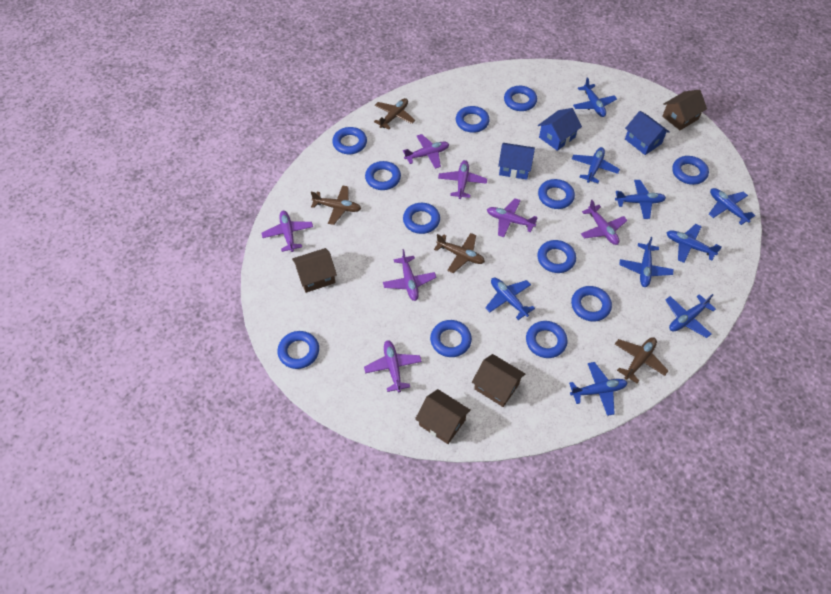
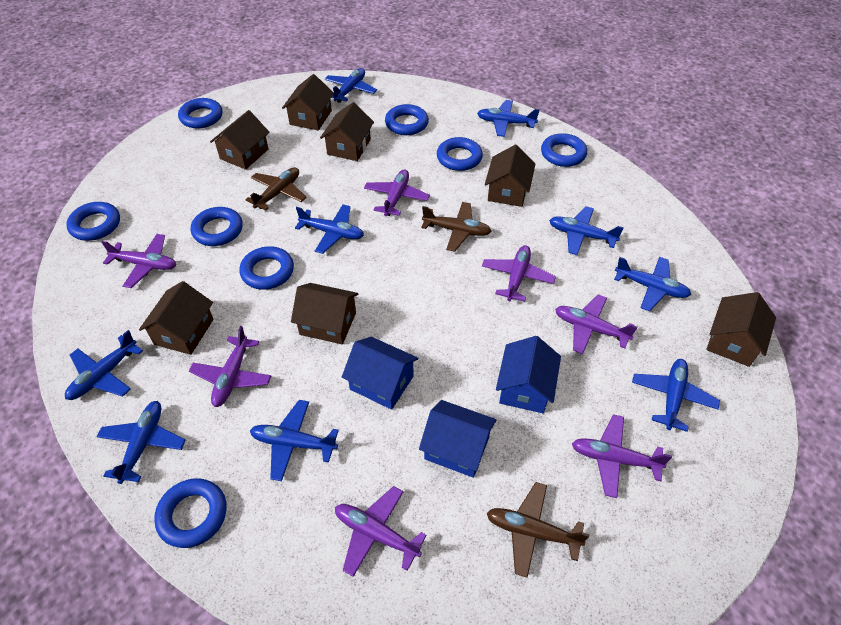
blue ring: [277,331,319,369] [332,127,367,154] [365,161,401,190] [403,203,440,234] [430,320,472,357] [456,106,490,133] [504,86,537,111] [526,321,567,358] [537,240,576,273] [538,179,575,209] [571,286,612,322] [672,156,709,185] = 12 -> [66,202,120,241] [154,478,227,548] [178,98,223,129] [191,207,243,246] [239,246,294,290] [385,104,429,135] [437,137,483,171] [541,133,587,167] = 8
brown house: [292,248,337,293] [415,389,471,444] [472,354,525,407] [662,89,707,130] = 4 -> [139,281,214,355] [210,110,270,170] [282,74,334,131] [291,283,358,344] [320,102,374,161] [485,144,536,207] [706,292,776,367] = 7
brown plane: [311,185,361,225] [374,98,415,130] [434,233,485,273] [615,337,669,383] = 4 -> [245,167,307,210] [421,202,492,252] [487,482,590,578] = 3

